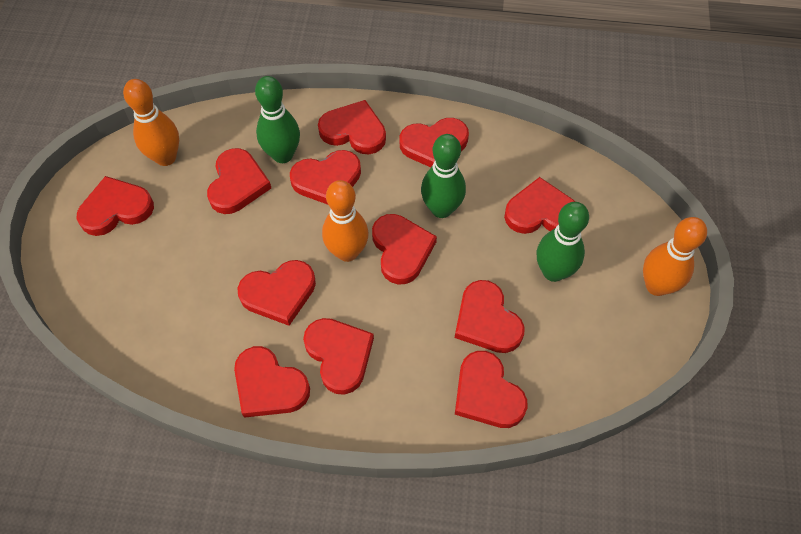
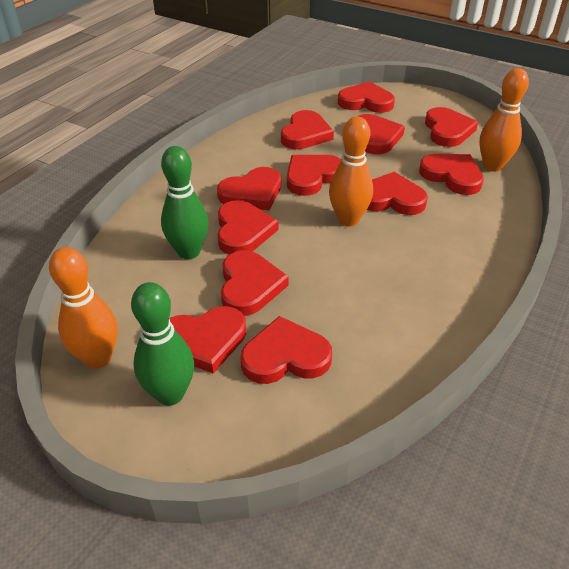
green bowling pin: [255,76,300,163] [421,134,466,218] [537,202,589,282] = 3 -> [131,282,194,406] [161,146,209,259] = 2

